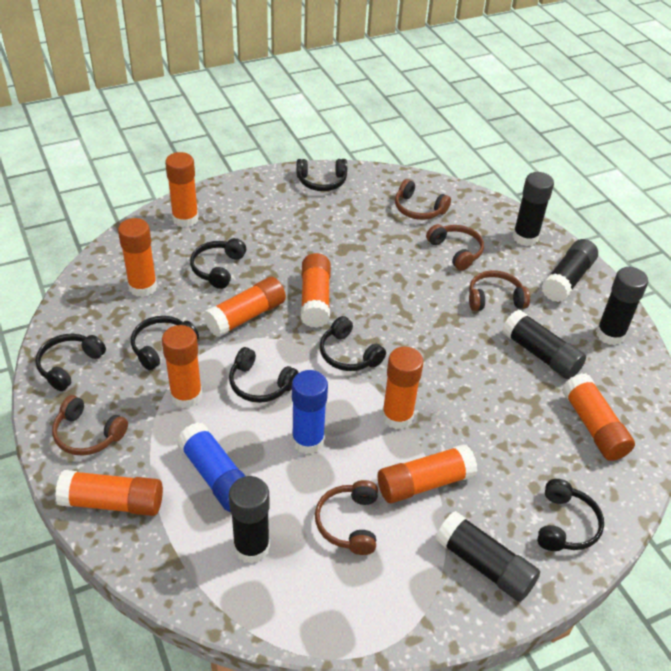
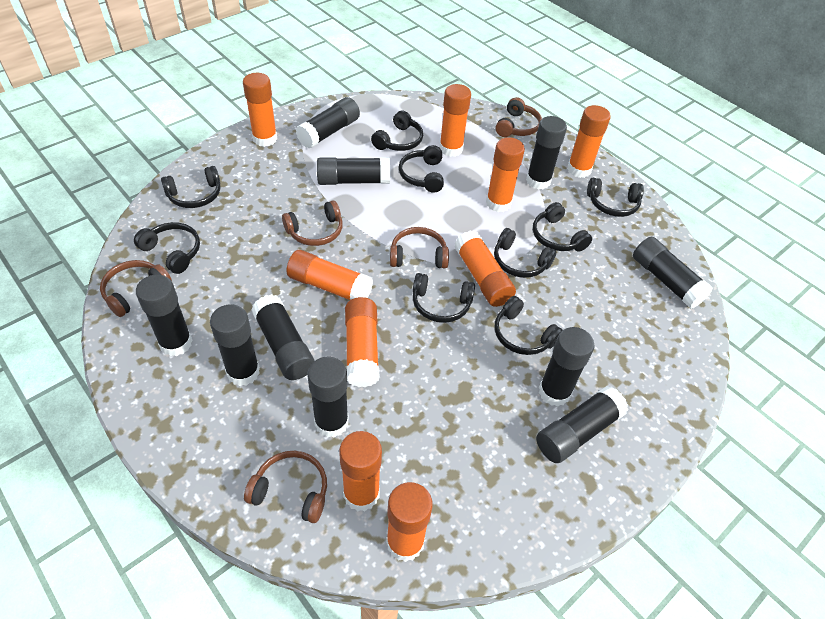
black glue stick: [229,476,270,564] [435,511,540,602] [502,309,586,380] [513,172,554,246] [541,239,598,302] [596,267,648,345] = 6 -> [136,275,193,356] [210,304,260,386] [251,294,315,380] [296,97,360,149] [308,357,349,438] [317,157,390,185] [526,116,567,190] [536,386,628,463] [539,327,595,406] [633,237,713,309] = 10
black headphones: [35,334,106,391] [131,316,199,370] [190,238,246,289] [229,347,299,403] [296,159,347,191] [320,316,386,371] [537,479,604,551] = 7 -> [134,222,200,274] [161,166,220,208] [371,111,423,151] [399,145,444,193] [413,273,475,323] [494,228,556,278] [494,296,563,355] [533,202,592,252] [587,178,644,217] = 9
blue glue stick: [177,422,245,512] [292,370,328,454] = 2 -> none = 0

